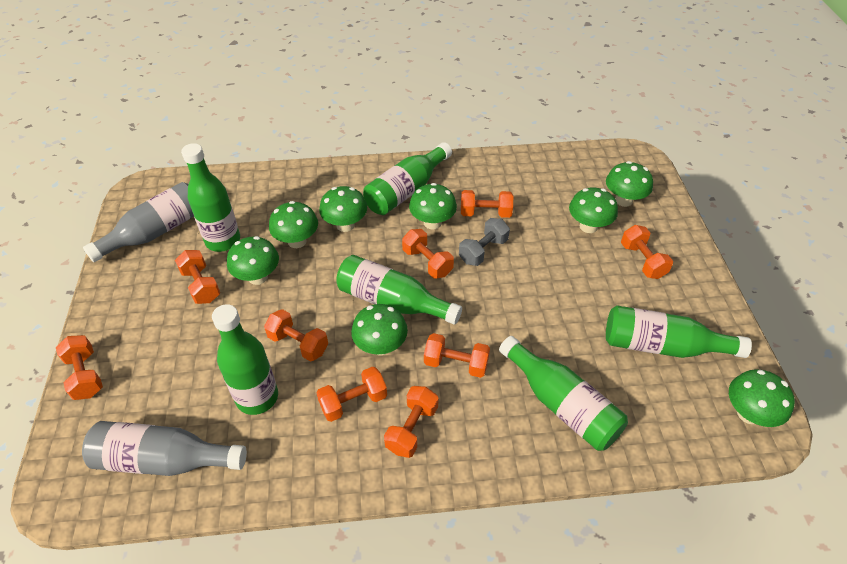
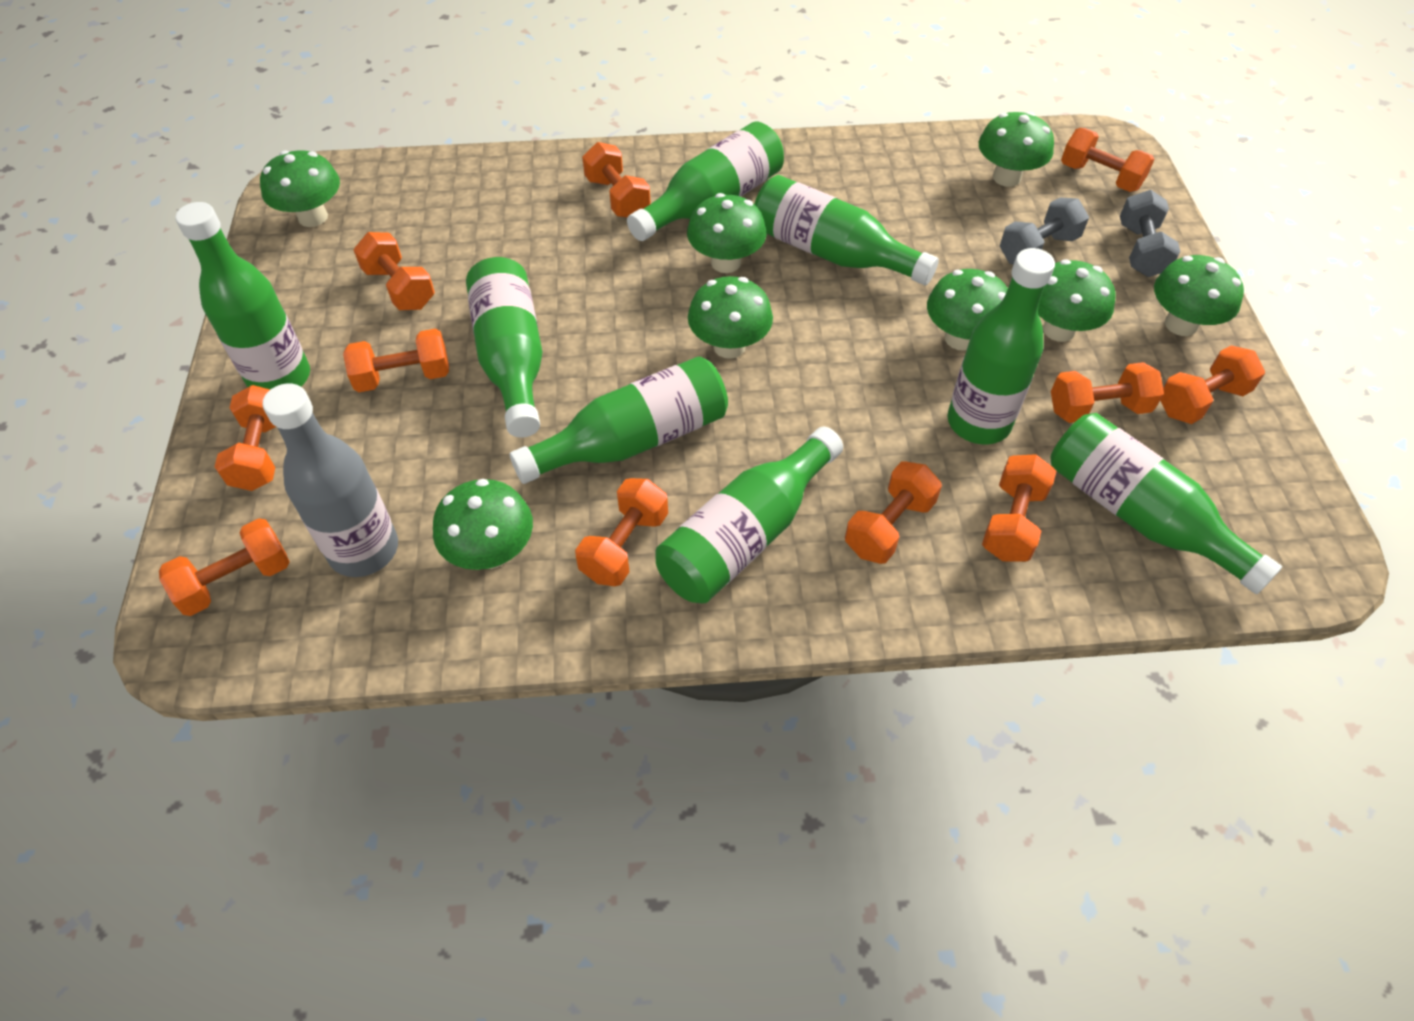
green bottle: [181,143,240,252] [212,304,278,415] [336,255,462,325] [363,142,452,215] [499,336,628,451] [606,305,752,358] = 6 -> [175,202,310,390] [466,257,542,438] [510,356,728,484] [627,122,784,241] [656,427,843,603] [754,175,939,285] [947,248,1055,444] [1050,413,1282,594] = 8
grey bottle: [82,421,247,476] [83,182,194,262] = 2 -> [263,383,398,577] = 1
grey dumbbell: [459,218,510,266] = 1 -> [1000,197,1089,265] [1120,190,1180,277] = 2
orange dumbbell: [56,335,103,400] [175,250,220,304] [264,309,328,361] [317,366,387,422] [384,386,439,458] [402,229,454,278] [424,333,490,378] [461,190,513,218] [621,225,673,279] = 9 -> [159,518,289,616] [214,385,276,491] [343,329,449,392] [354,232,435,310] [575,478,668,586] [582,142,651,218] [845,462,942,564] [982,454,1056,562] [1051,362,1164,423] [1061,128,1155,192] [1160,345,1265,424] = 11

